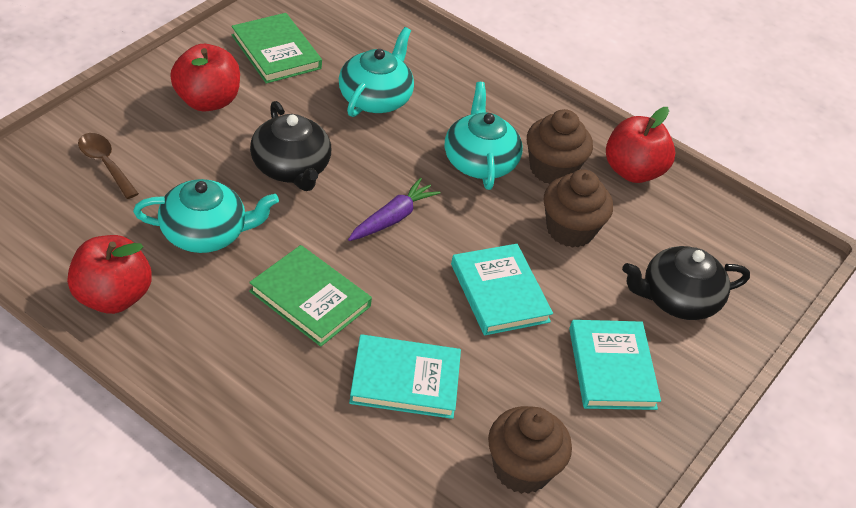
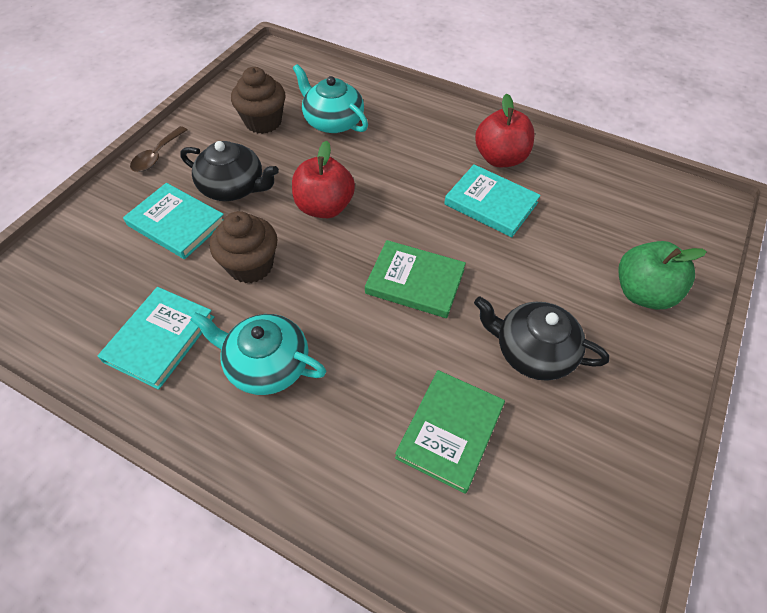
brown cupcake: [488,406,572,494] [527,109,593,184] [544,170,613,248] = 3 -> [210,211,277,283] [231,67,286,134] = 2
green apple: none = 0 -> [619,241,707,310] = 1
purple carrot: [348,178,440,241] = 1 -> none = 0
red apple: [67,235,152,314] [170,44,240,111] [606,107,675,183] = 3 -> [292,141,355,218] [475,93,535,167] = 2
turquoise teapot: [133,179,279,253] [339,27,414,117] [445,82,523,190] = 3 -> [190,312,326,395] [293,64,368,133] = 2

